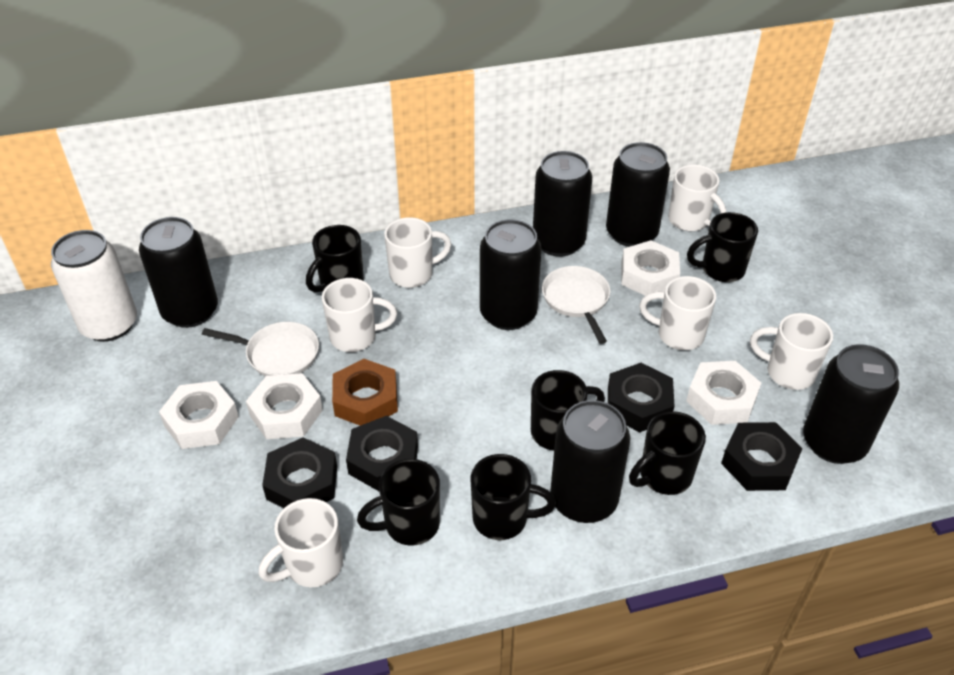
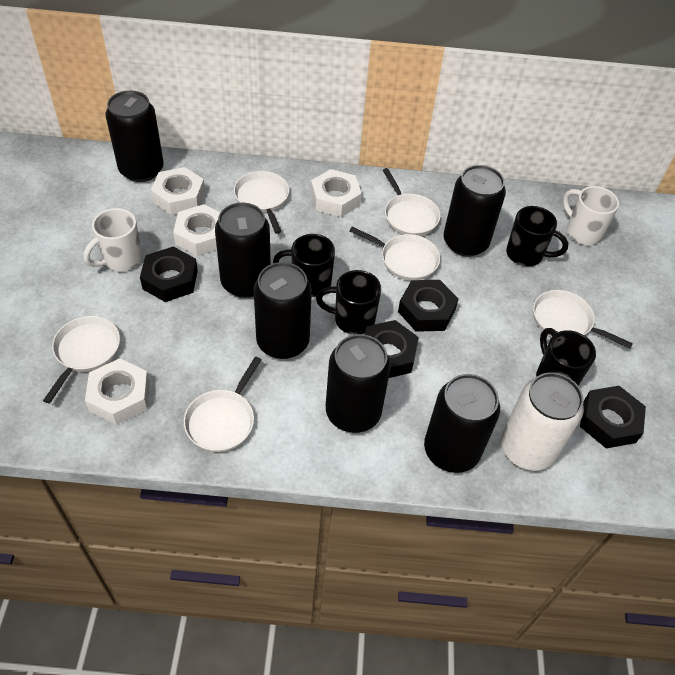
black mug: [306,225,364,292] [357,459,440,546] [471,454,556,540] [531,370,605,451] [629,411,706,495] [687,212,758,282] = 6 -> [273,234,335,297] [316,270,381,335] [506,206,568,266] [536,328,596,386] = 4
brown nut: [332,359,398,426] = 1 -> none = 0
white mug: [259,498,343,587] [322,278,397,352] [384,217,451,288] [639,276,716,350] [668,165,727,231] [750,313,833,390] = 6 -> [83,208,142,271] [563,186,619,245] = 2
white pan: [202,322,319,376] [542,266,610,344] = 2 -> [43,316,120,403] [184,356,262,452] [234,171,289,234] [349,227,440,281] [382,168,441,236] [533,290,633,349] = 6

